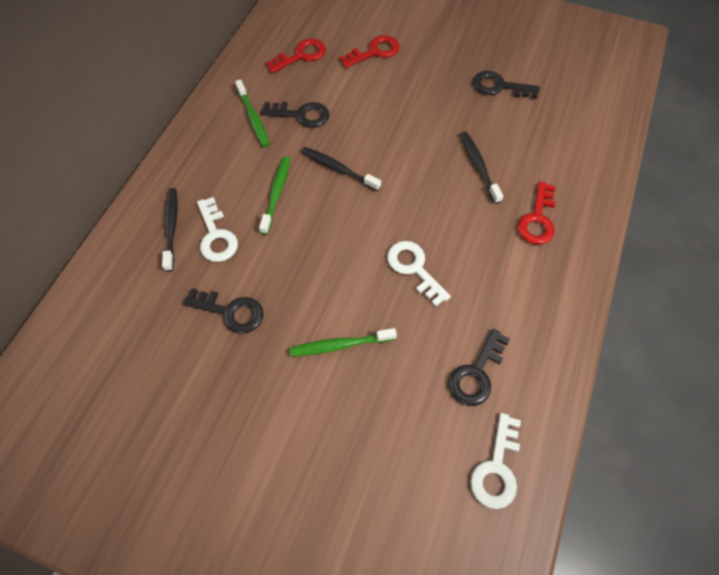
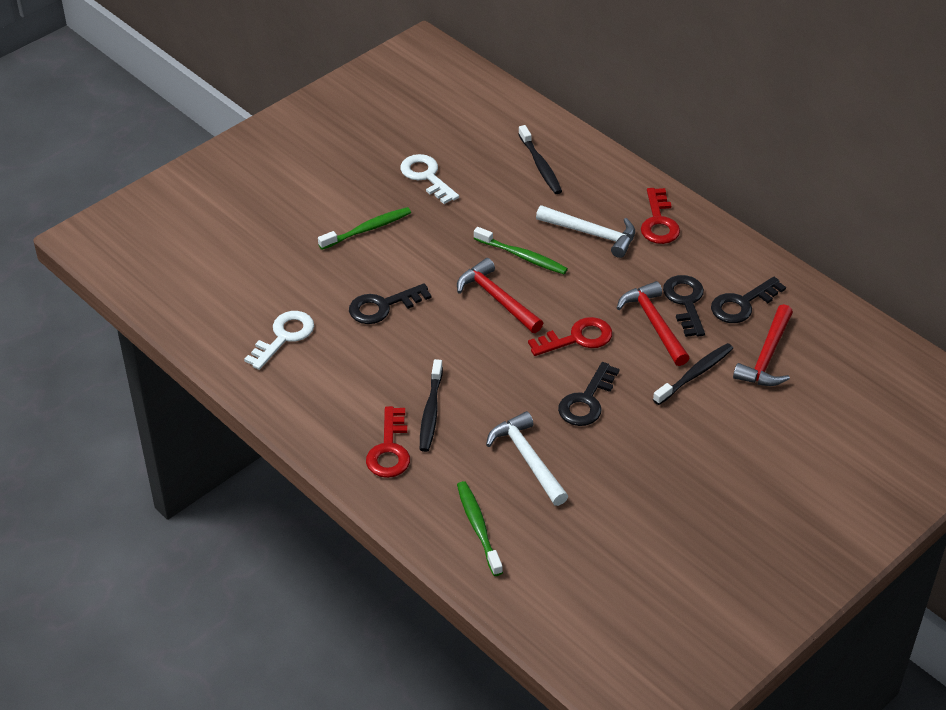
red hammer: none = 0 -> [457,258,543,333] [617,281,689,366] [733,304,793,386] = 3
white hammer: none = 0 -> [486,411,568,506] [536,205,635,258] = 2
white key: [197,197,238,262] [387,241,451,306] [471,413,521,509] = 3 -> [244,311,314,370] [400,154,459,204] = 2

